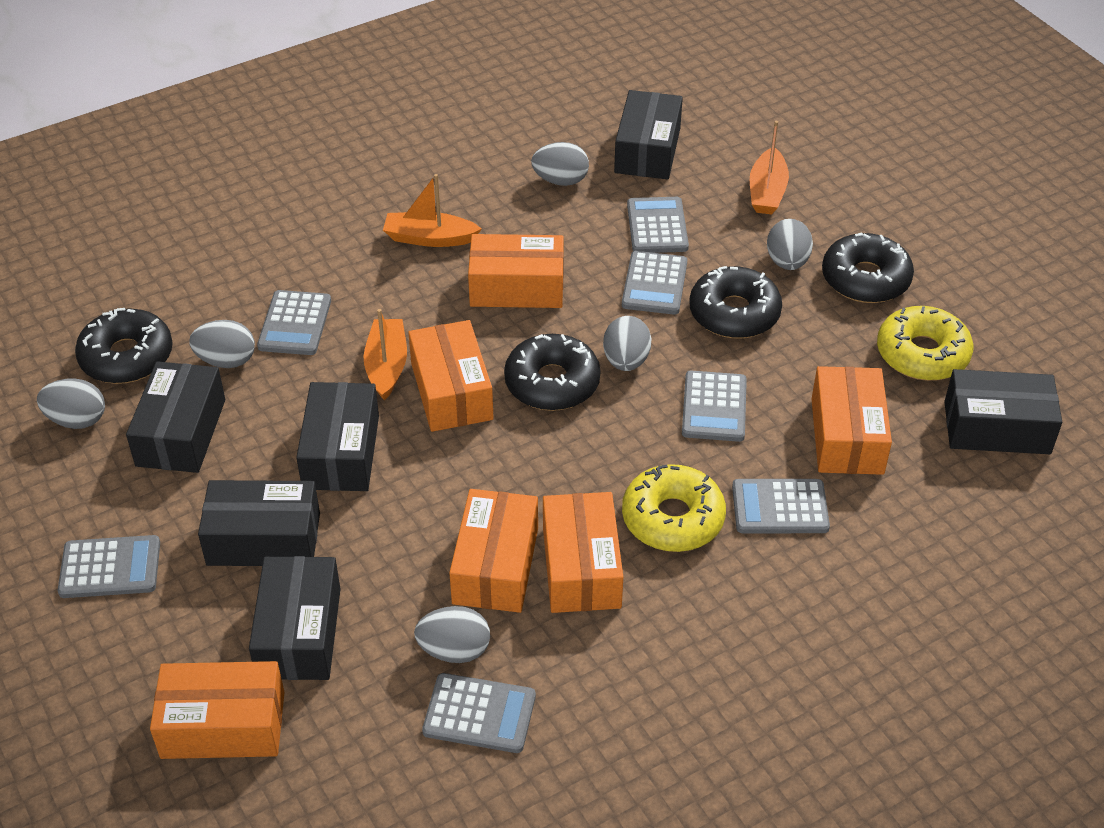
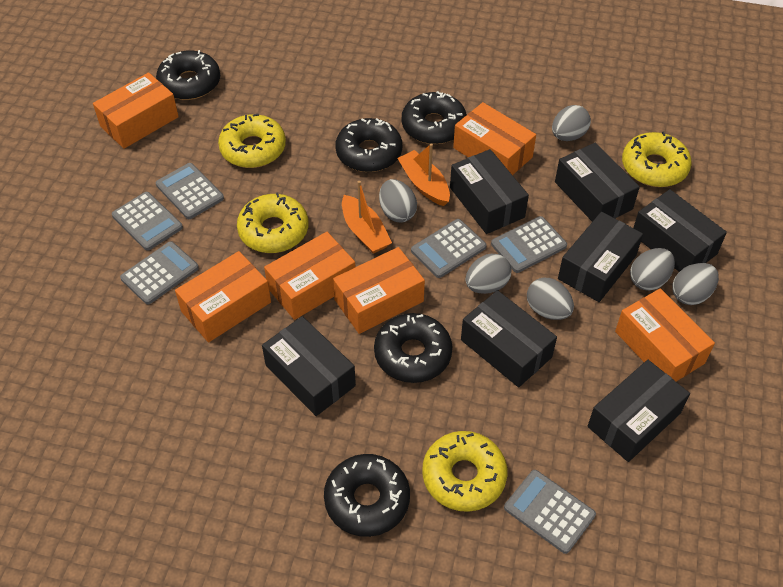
black box: [126,361,225,473] [198,480,320,566] [249,556,340,680] [296,382,379,491] [614,90,683,179] [944,369,1062,454] = 6 -> [262,316,356,416] [450,149,529,234] [461,290,557,387] [555,142,640,222] [558,212,643,302] [588,360,690,462] [634,189,727,272] = 7
black donut: [75,308,173,384] [504,334,601,411] [689,266,782,338] [822,232,914,303] = 4 -> [156,50,220,100] [324,454,410,537] [335,118,402,172] [374,313,452,383] [402,91,467,144] = 5
grey calculator: [58,535,160,598] [257,290,331,355] [422,673,536,753] [622,251,687,315] [627,197,689,253] [682,371,747,442] [732,479,830,533] = 7 -> [112,192,183,251] [120,241,199,304] [156,163,224,219] [411,219,487,278] [491,216,567,273] [504,470,596,554] = 6
orange boat: [364,309,407,400] [383,174,482,247] [750,121,789,214] = 3 -> [342,181,392,254] [397,143,450,206] = 2
yellow donut: [622,464,726,552] [877,306,973,381] = 2 -> [218,114,286,168] [237,192,308,253] [422,431,507,512] [622,132,692,187] = 4

